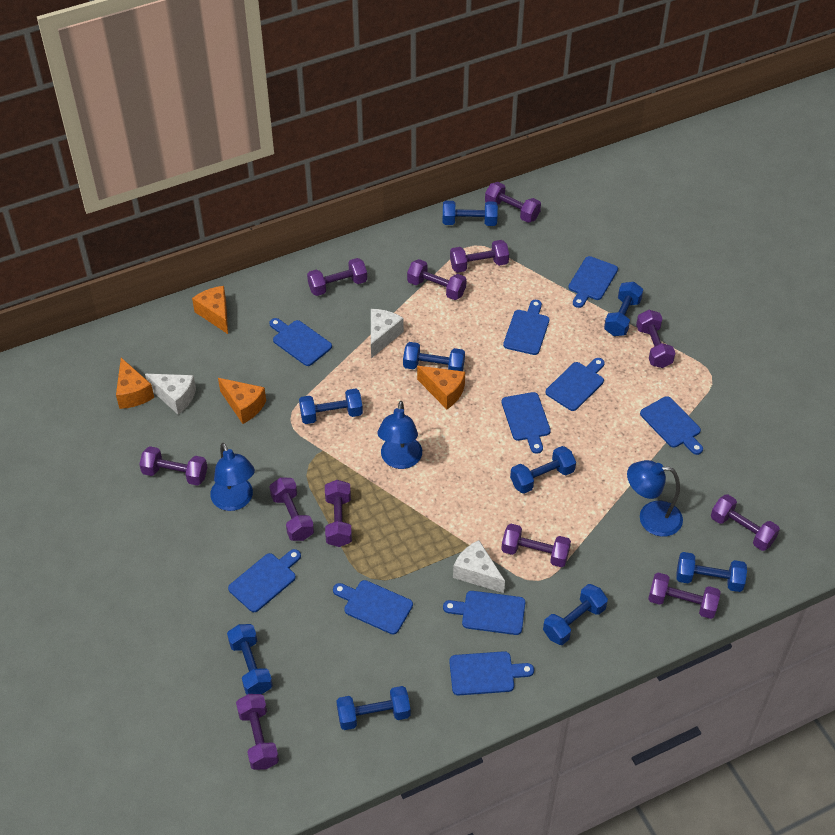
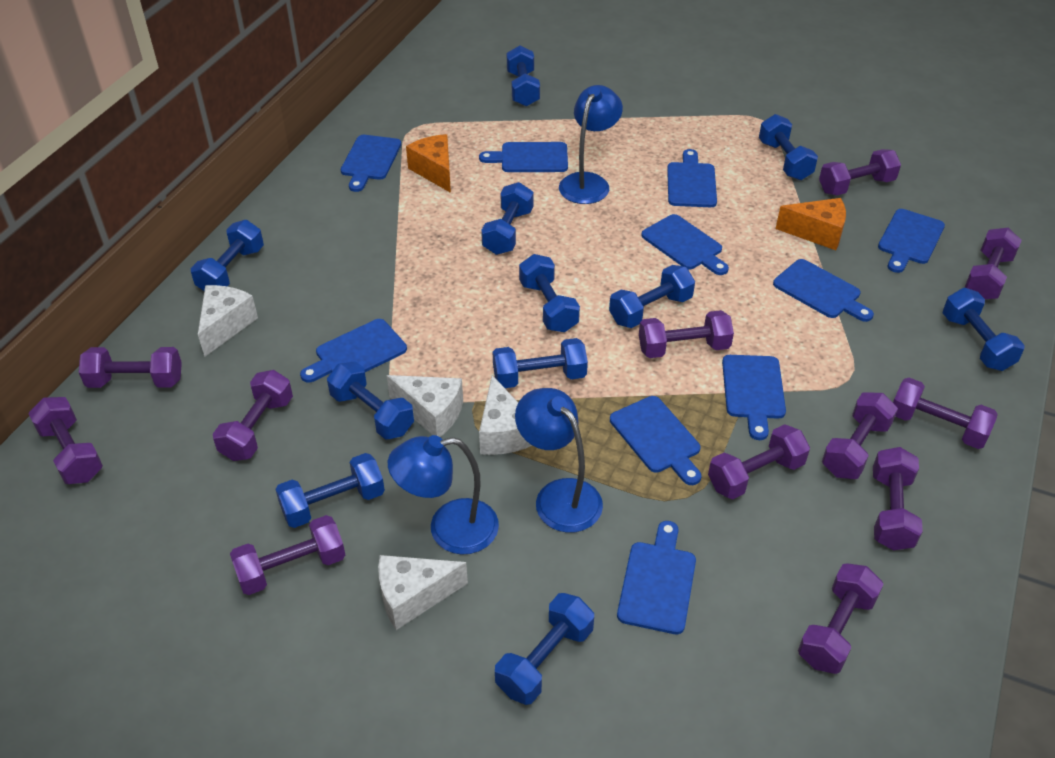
blue dumbbell: [227,624,273,695] [299,389,363,424] [336,686,411,730] [403,342,465,371] [443,201,498,226] [510,446,576,494] [543,584,608,645] [604,282,643,336] [676,552,747,592] = 9 -> [191,220,264,291] [275,453,385,528] [327,361,414,440] [481,182,534,255] [493,338,588,388] [495,593,594,705] [507,46,540,107] [519,254,580,332] [609,265,695,328] [759,114,818,180] [943,288,1025,371] = 11
orange cheese: [116,358,154,409] [192,286,228,334] [218,378,266,424] [417,366,465,409] = 4 -> [406,134,451,193] [776,198,846,250] = 2
white cheese: [145,374,196,415] [371,309,404,358] [453,540,505,593] = 3 -> [198,285,258,357] [378,555,468,630] [387,375,463,437] [479,375,532,455] = 4

